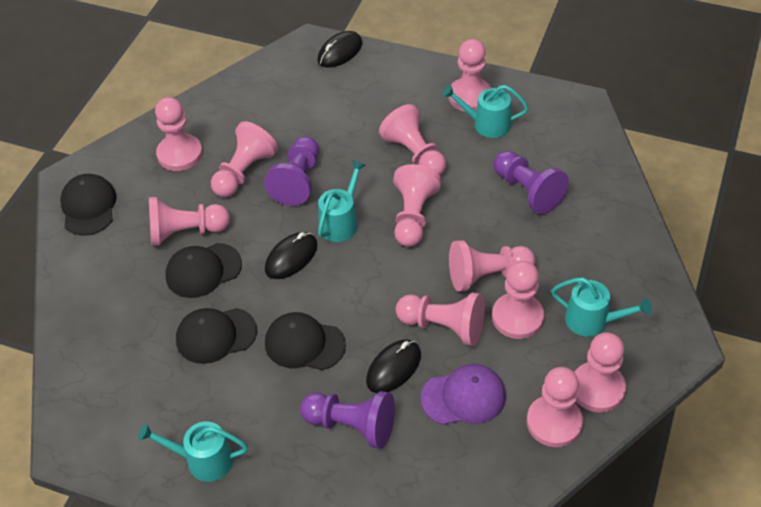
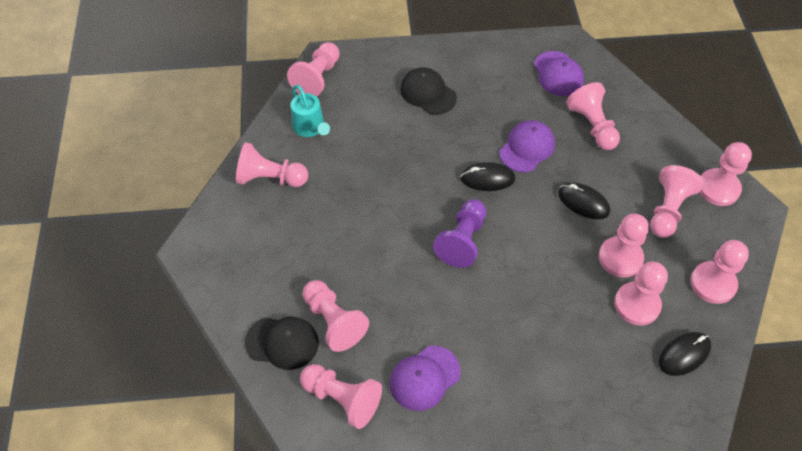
black cap: [60,174,117,236] [165,243,242,298] [176,308,257,364] [265,312,346,370] = 4 -> [245,317,319,370] [400,67,457,115] = 2
pink pawn: [149,197,230,246] [155,97,203,171] [211,121,278,197] [379,104,446,175] [393,164,441,247] [396,293,485,346] [448,39,491,112] [449,240,535,291] [492,261,544,339] [527,367,583,447] [574,333,626,412] = 11 -> [236,142,308,187] [287,42,340,97] [300,364,382,429] [303,280,369,352] [566,82,620,150] [599,214,649,278] [614,262,668,325] [650,165,704,238] [691,240,749,304] [699,142,752,206] = 10
purple cap: [421,364,506,425] = 1 -> [390,346,461,411] [499,120,555,172] [534,51,584,96] = 3
purple pawn: [264,136,319,206] [300,391,395,449] [493,150,569,214] = 3 -> [433,199,486,268] = 1
turquoise watering can: [138,421,248,482] [318,160,365,242] [442,85,528,138] [551,277,652,336] = 4 -> [291,85,330,137] = 1

